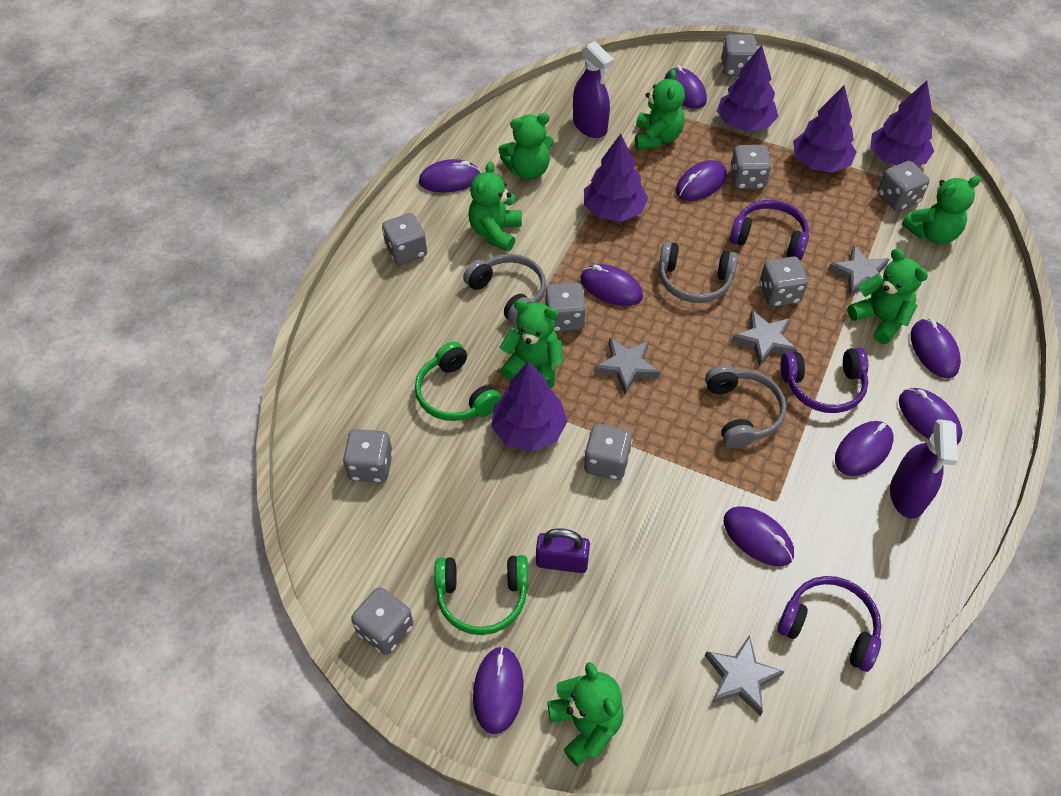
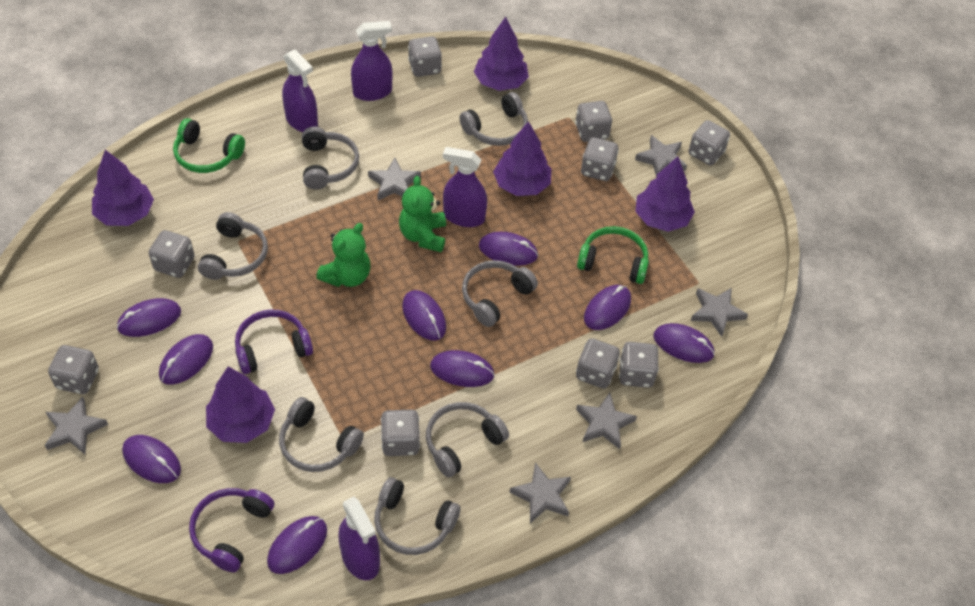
green teddy bear: [469,161,522,252] [498,113,554,180] [500,300,563,388] [547,662,624,767] [635,69,685,150] [848,249,928,344] [902,176,981,244] = 7 -> [316,223,370,287] [399,176,446,252] = 2
grey headphones: [463,254,546,325] [659,242,738,303] [705,365,786,449] = 3 -> [198,212,268,280] [279,397,364,472] [302,127,359,190] [374,477,461,555] [426,402,509,478] [459,92,528,146] [462,260,538,327] = 7
grey star: [594,337,660,395] [705,635,784,716] [732,310,797,367] [828,245,889,297] = 4 -> [45,397,108,454] [368,158,421,200] [510,462,571,523] [576,393,637,449] [635,135,687,177] [691,288,748,337] = 6
purple headphones: [730,200,809,261] [777,576,881,672] [780,348,868,413] = 3 -> [189,488,275,572] [235,309,313,374] = 2
purple padlock: [536,528,590,573] = 1 -> none = 0
purple spray bottle: [573,41,614,138] [890,419,958,519] = 2 -> [282,50,318,132] [338,497,380,580] [351,21,392,101] [443,147,487,227] = 4

